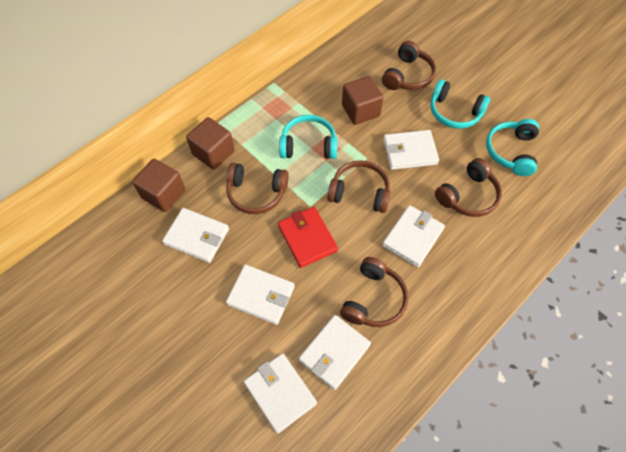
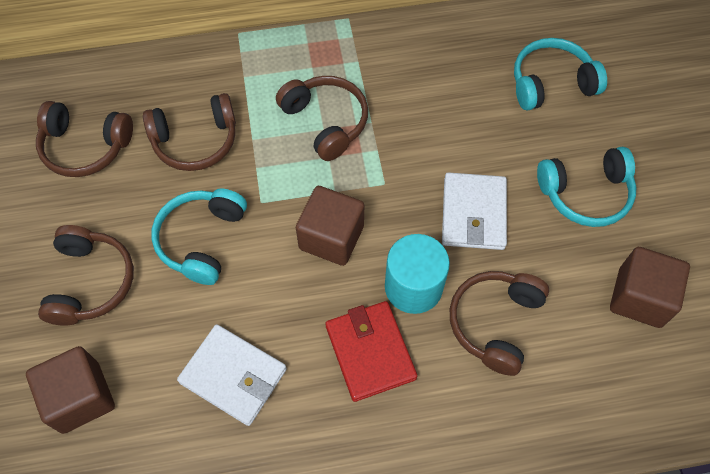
turquoise cylinder: none = 0 -> [385,234,450,314] = 1
white wallet: [162,208,229,263] [226,265,295,325] [244,353,317,434] [299,315,371,390] [382,205,445,267] [383,130,439,170] = 6 -> [177,324,287,426] [442,172,507,250] = 2

